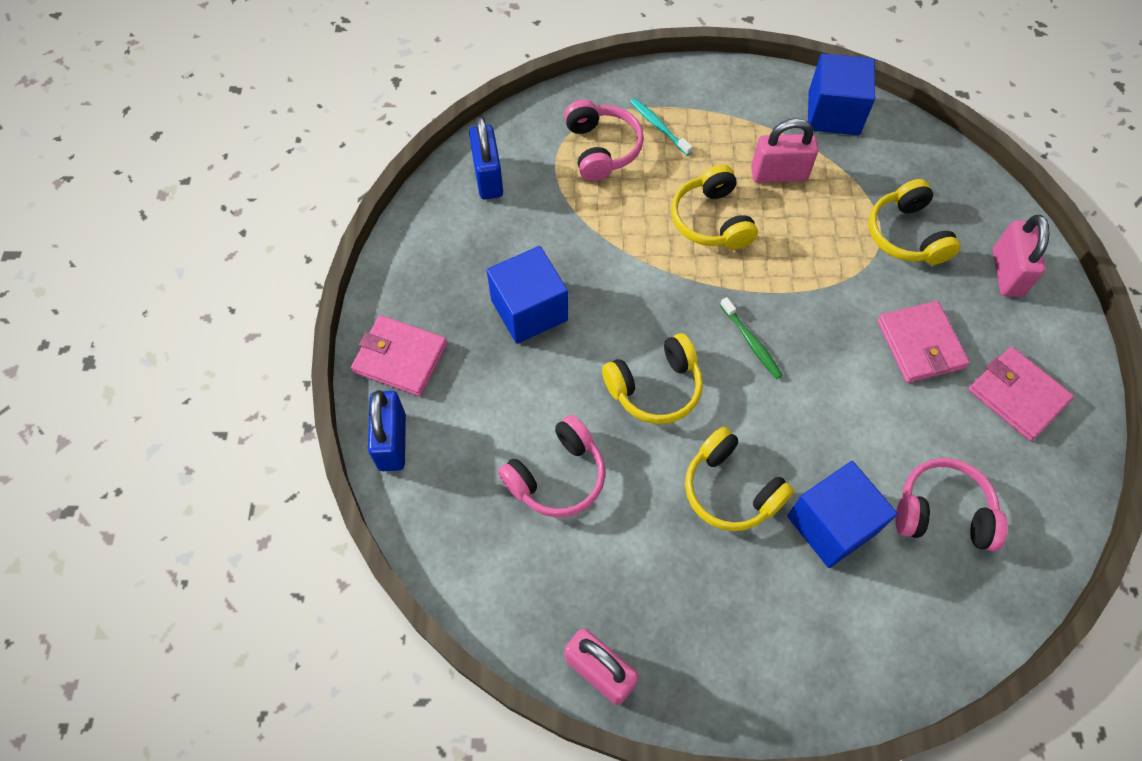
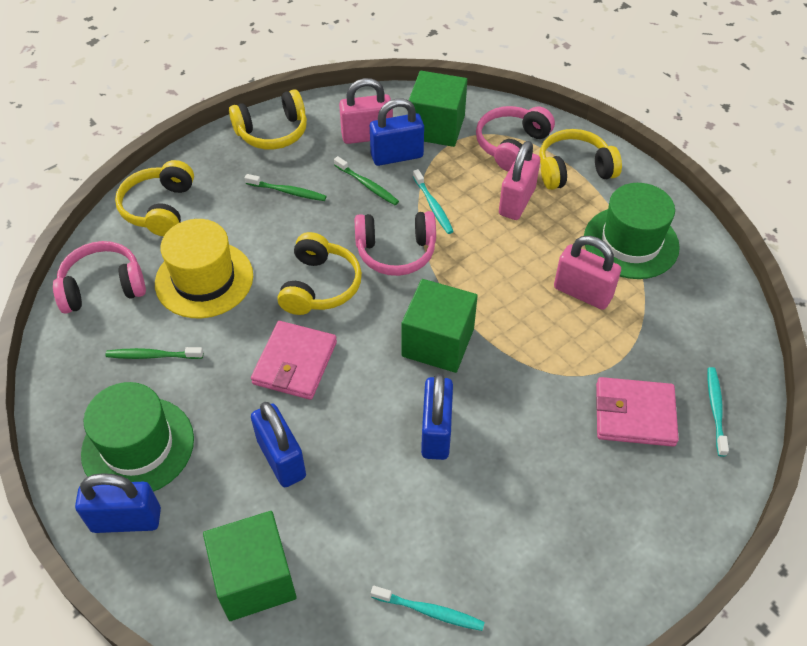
blue cube: [487,246,568,344] [787,461,898,568] [808,53,875,135] = 3 -> none = 0
blue padlock: [368,390,406,471] [469,117,503,200] = 2 -> [75,473,161,533] [251,402,306,487] [370,98,424,166] [421,373,453,460] = 4
green cube: none = 0 -> [203,511,297,621] [402,279,478,373] [409,71,467,147] = 3
green hat: none = 0 -> [81,382,194,492] [584,183,680,279] = 2
green toothbrush: [720,297,783,379] = 1 -> [105,347,203,359] [245,174,327,201] [334,156,399,205] = 3
pink wallet: [351,315,447,396] [877,301,970,383] [968,347,1074,441] = 3 -> [251,321,337,400] [596,377,679,447] = 2
turquoise toothbrush: [630,98,693,156] = 1 -> [371,586,485,631] [413,169,454,234] [708,367,729,457] = 3
yellow hat: none = 0 -> [155,219,253,318] = 1

